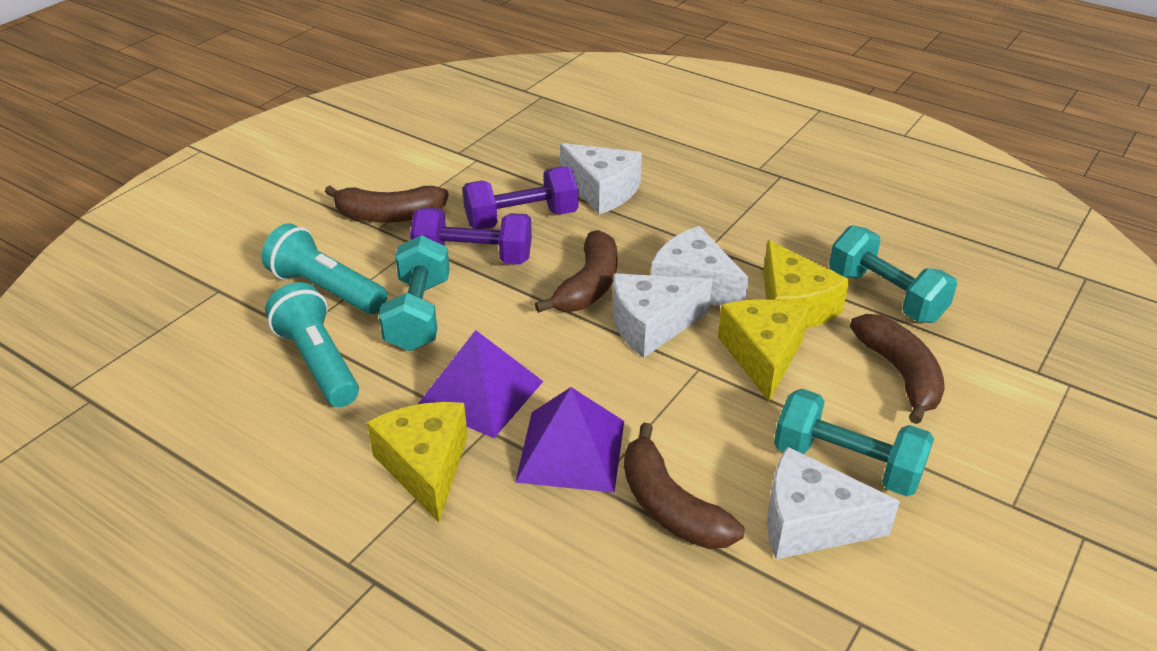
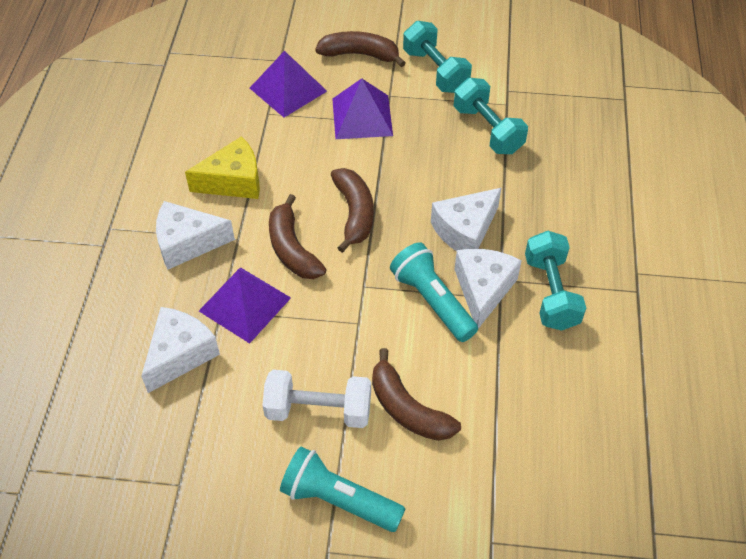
purple dumbbell: [410,207,532,265] [462,166,578,229] = 2 -> none = 0
purple pyramid: [417,330,544,438] [515,387,624,493] = 2 -> [199,268,291,343] [250,51,327,118] [332,78,393,139] = 3
white dumbbell: none = 0 -> [262,370,371,428] = 1
yellow cheese: [367,402,468,522] [718,299,809,402] [763,240,849,329] = 3 -> [185,136,260,199] = 1

